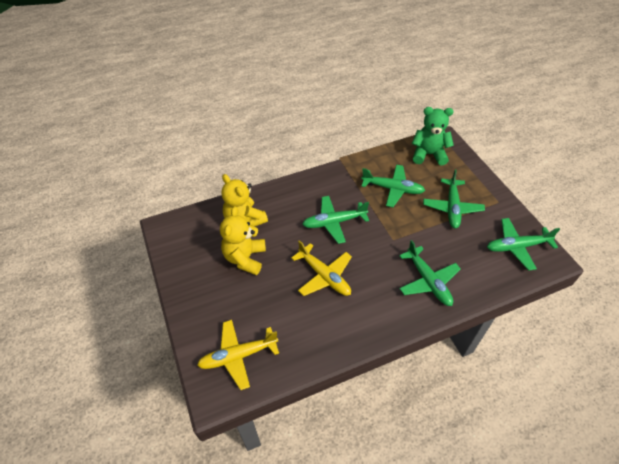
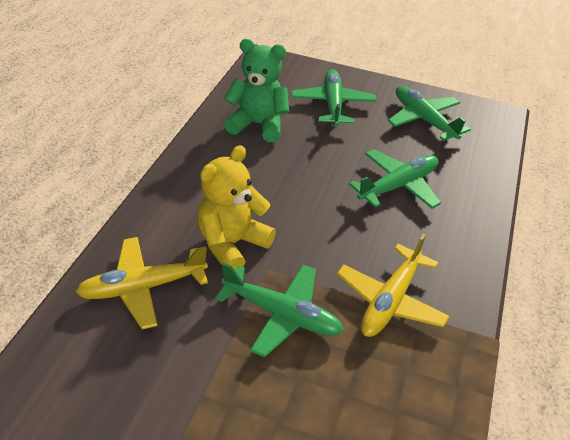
green plane: [302,196,369,244] [361,165,425,207] [399,240,461,306] [423,169,485,228] [487,218,560,270] = 5 -> [215,262,344,358] [291,69,376,126] [349,149,441,209] [388,86,471,141] = 4
yellow teddy bear: [220,206,266,275] [222,174,268,227] = 2 -> [197,145,276,270] = 1

